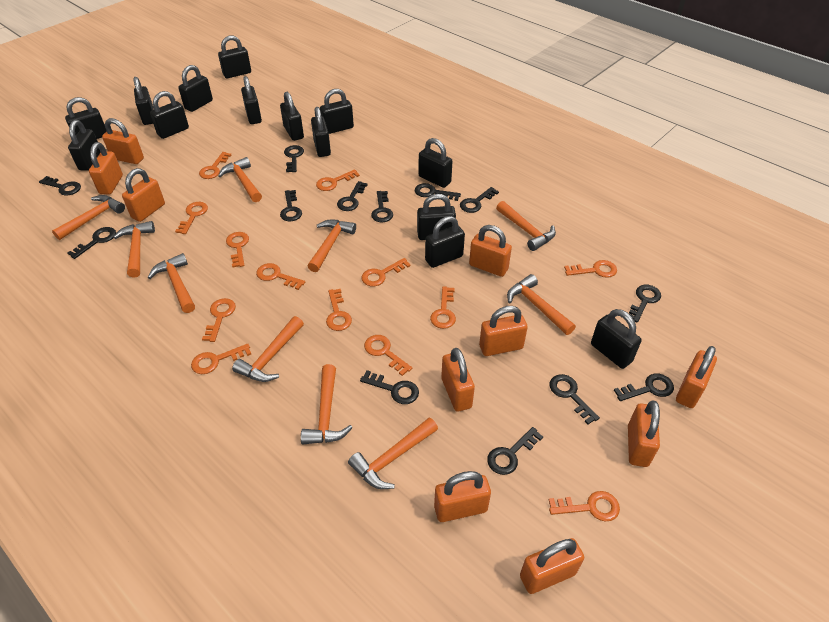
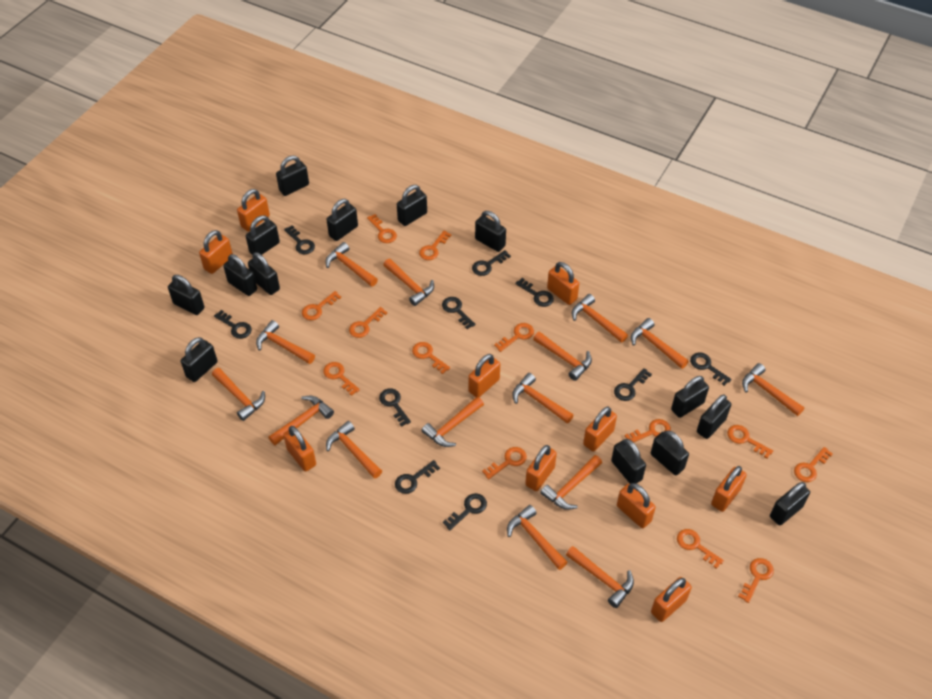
black key: [39,176,81,195] [67,227,116,259] [280,190,302,221] [284,145,304,172] [337,181,368,211] [360,370,419,404] [371,191,393,222] [415,183,461,201] [460,187,499,213] [487,427,543,475] [550,374,600,424] [614,374,674,401] [628,285,661,323] = 13 -> [214,310,252,339] [284,225,315,254] [379,388,411,427] [395,460,440,494] [442,297,476,329] [443,493,487,530] [472,250,511,276] [515,278,554,307] [614,368,652,401] [690,353,732,386] = 10
orange hammer: [52,195,125,240] [113,221,155,278] [147,253,195,313] [218,157,262,202] [232,316,304,382] [301,364,353,444] [307,220,356,272] [348,418,438,489] [496,201,556,251] [507,274,576,335] = 10 -> [212,368,265,421] [256,320,315,364] [268,396,334,445] [325,242,378,287] [326,421,382,479] [383,259,434,306] [422,397,484,447] [507,505,568,570] [512,373,574,424] [533,331,592,381] [540,455,602,510] [566,546,634,608] [572,294,628,343] [631,318,689,369] [742,363,805,416] = 15

